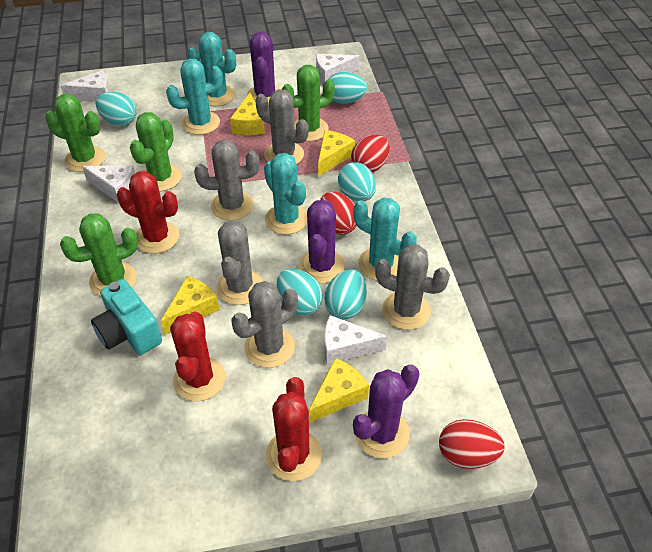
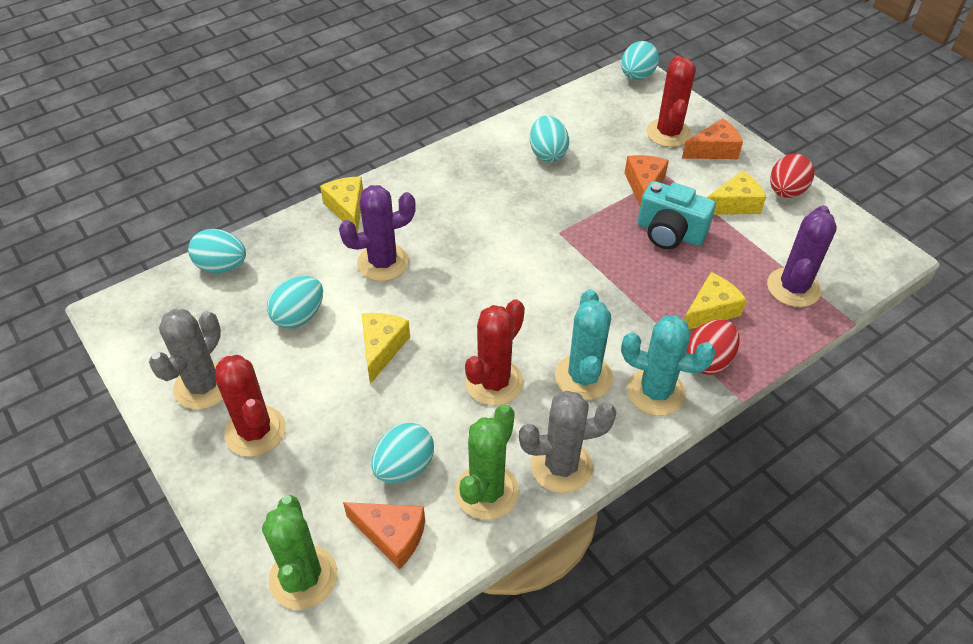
green cactus: [45,94,105,172] [60,213,138,296] [130,112,182,192] [282,65,335,141] = 4 -> [262,495,338,610] [455,405,519,520] = 2
grey cactus: [194,139,259,220] [216,220,263,305] [232,281,298,368] [256,89,309,164] [375,245,450,330] = 5 -> [149,309,223,410] [519,391,616,493] = 2
orange cheese: none = 0 -> [343,502,425,569] [625,155,669,206] [682,119,743,159] = 3
purple cactus: [247,32,280,106] [299,199,345,283] [353,364,420,458] = 3 -> [339,185,416,281] [767,205,837,307] = 2
red egg: [320,192,357,235] [351,135,390,173] [439,419,505,469] = 3 -> [686,319,739,375] [770,154,814,198] = 2
turquoise cactus: [166,59,223,135] [188,32,236,106] [264,153,307,235] [353,197,417,281] = 4 -> [555,290,613,400] [621,315,716,416] = 2
white cheese: [60,70,110,102] [82,165,135,203] [316,54,359,84] [324,315,387,364] = 4 -> none = 0

